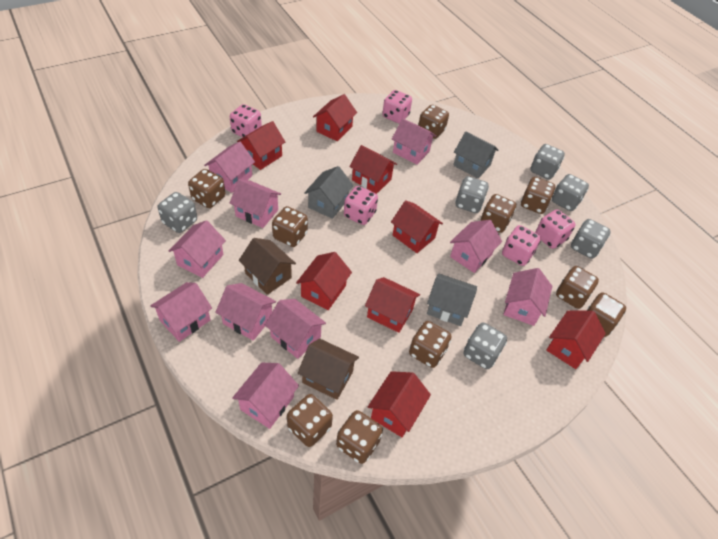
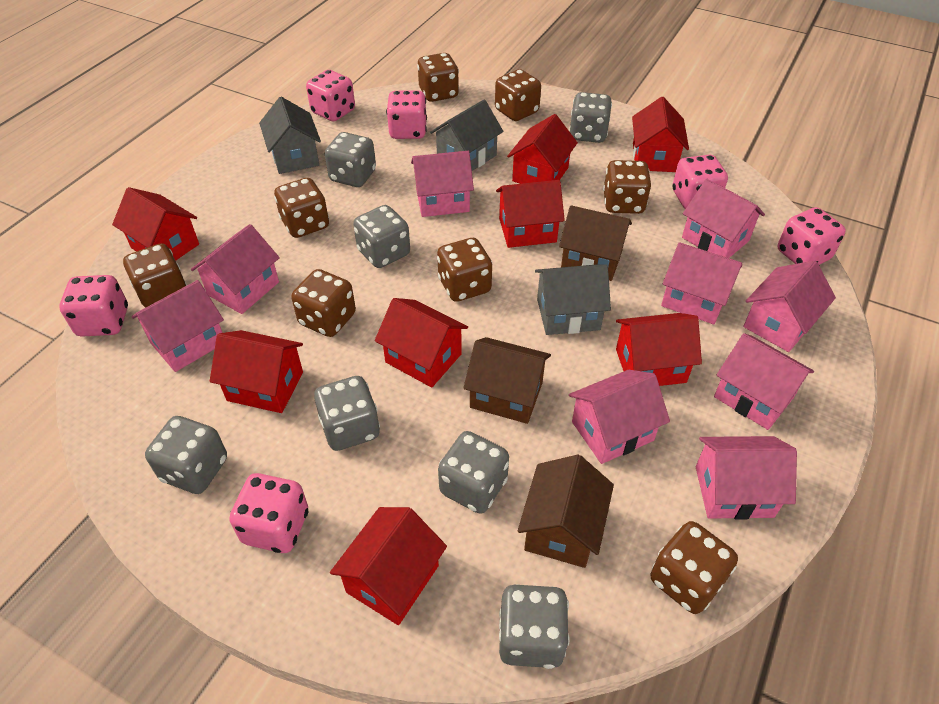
brown dice: [188,169,225,208] [272,206,308,247] [287,394,333,447] [336,410,383,464] [409,321,452,368] [418,105,449,139] [480,194,516,233] [521,177,555,214] [556,266,599,309] [587,292,626,337] = 10 -> [123,243,187,308] [274,178,329,238] [291,269,356,337] [417,53,459,102] [437,238,492,302] [495,69,541,121] [603,160,651,214] [650,521,738,614] = 8
brown house: [239,238,296,295] [298,338,359,400] = 2 -> [464,337,551,424] [518,455,614,568] [559,205,632,281] = 3
grey dice: [158,192,197,233] [455,176,489,213] [463,323,507,369] [530,144,565,179] [552,174,589,211] [571,219,610,259] = 6 -> [145,416,227,494] [314,376,380,451] [325,132,376,187] [353,205,410,268] [438,431,509,514] [499,584,569,669] [569,92,612,143] = 7
pink dice: [230,104,262,137] [344,186,378,225] [382,90,412,123] [502,225,541,266] [535,209,575,249] = 5 -> [59,275,128,337] [229,473,308,553] [306,70,355,121] [386,91,427,139] [673,155,728,209] [778,207,846,265] = 6
pink house: [150,282,212,342] [169,220,226,278] [204,142,255,193] [215,283,276,341] [230,179,281,228] [232,363,299,429] [265,299,326,359] [392,118,436,164] [450,220,502,273] [503,268,552,326] = 10 -> [132,280,224,372] [191,224,280,314] [411,151,474,217] [569,370,670,464] [661,242,742,324] [682,179,765,258] [696,436,797,520] [714,333,814,430] [743,260,836,352] = 9

